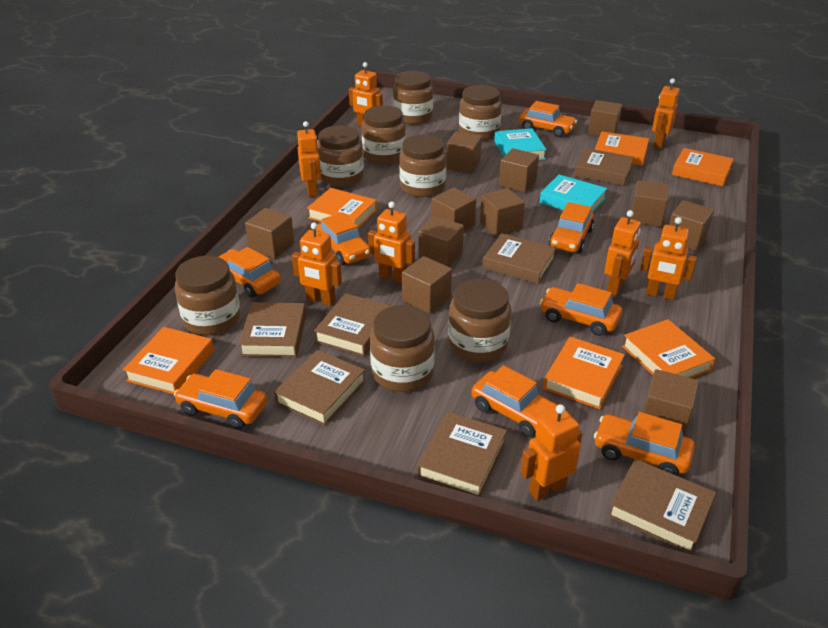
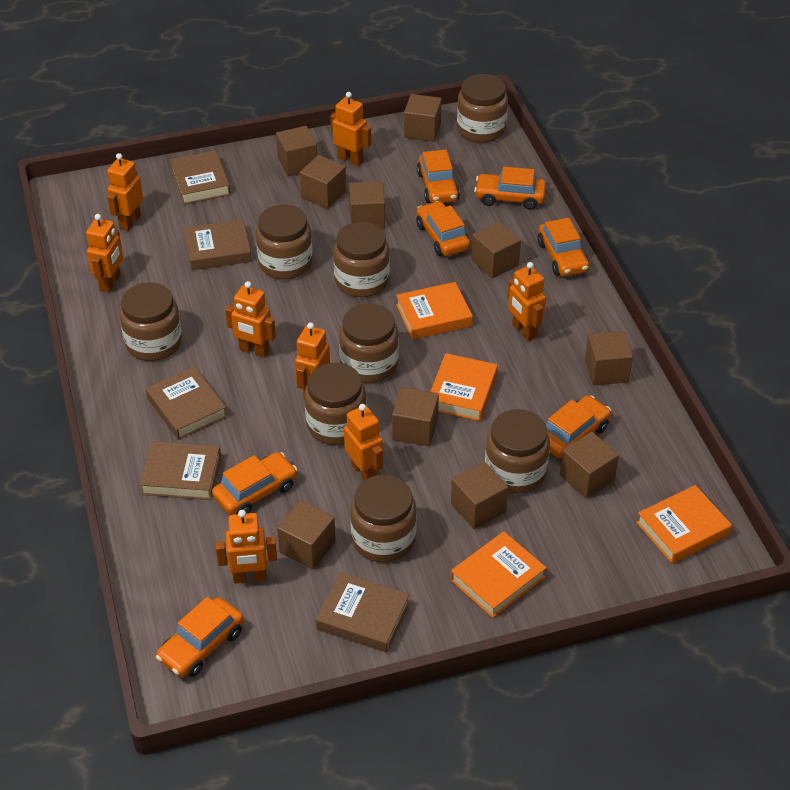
brown book: [239,302,306,357] [274,350,366,426] [314,293,391,357] [417,412,507,497] [483,233,556,284] [574,148,634,186] [608,459,716,554] = 7 -> [140,441,221,500] [146,367,227,440] [170,150,231,205] [184,219,252,270] [316,572,410,652] = 5
brown cube: [245,208,294,259] [402,256,452,314] [418,216,464,267] [432,187,476,231] [446,131,482,173] [480,188,525,236] [499,148,539,193] [588,100,622,136] [630,181,669,227] [643,369,699,436] [669,200,714,251] = 11 -> [276,126,317,176] [277,500,336,569] [300,155,346,209] [349,181,385,228] [392,387,439,446] [404,94,442,142] [451,462,508,529] [471,221,521,278] [560,432,619,498] [585,331,633,386] = 10
orange book: [123,327,214,394] [307,188,377,228] [543,337,625,409] [595,131,649,166] [622,319,715,378] [672,148,734,186] = 6 -> [396,282,473,340] [430,353,498,421] [450,532,547,618] [636,485,732,564] = 4
orange car: [174,369,267,429] [219,247,281,297] [316,212,371,265] [471,365,557,437] [519,101,577,137] [540,283,622,336] [549,202,594,253] [594,412,695,476] = 8 -> [156,597,244,677] [212,452,297,515] [416,201,470,256] [417,150,460,203] [474,167,546,210] [537,218,589,276] [546,395,611,458] = 7
turquoise book: [494,128,547,160] [540,175,607,213] = 2 -> none = 0

